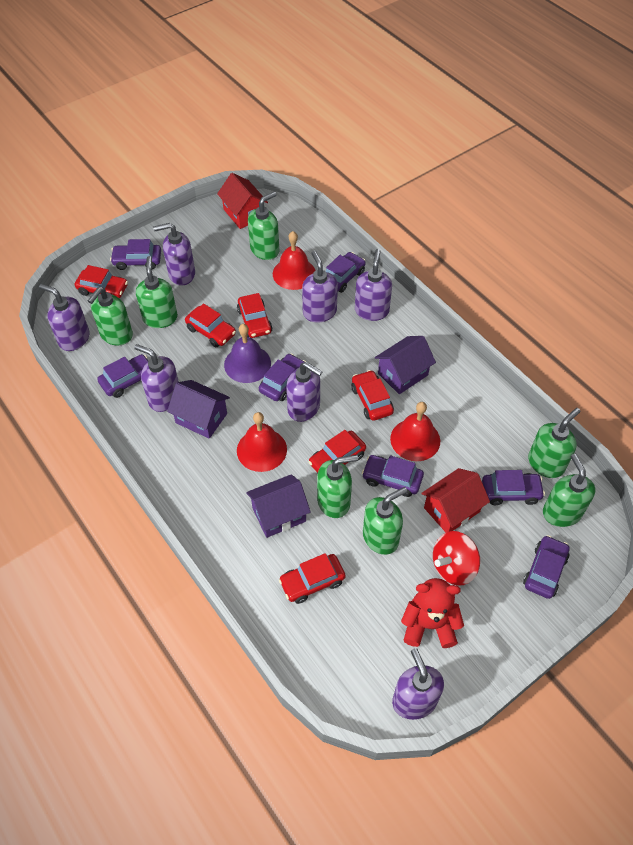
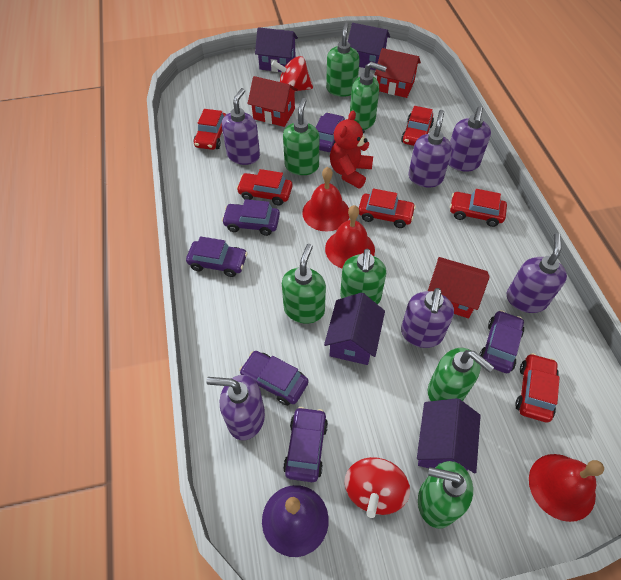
purple car: [97,354,148,398] [110,239,161,270] [259,353,306,401] [325,252,366,293] [362,455,424,497] [482,470,545,505] [523,535,570,599] = 7 -> [186,236,248,277] [222,199,280,236] [239,351,309,406] [283,407,328,482] [315,113,345,152] [479,310,524,373] = 6
purple house: [167,380,230,439] [246,474,311,538] [375,336,436,394] = 3 -> [255,27,298,72] [324,293,385,365] [348,23,390,70] [417,398,481,473] = 4
purple soap dispenser: [39,284,90,351] [134,344,179,412] [153,223,195,286] [286,362,323,422] [302,251,338,322] [355,249,392,321] [392,648,444,720] = 7 -> [206,375,265,440] [222,88,260,165] [401,288,454,348] [408,110,452,187] [448,106,491,172] [507,233,567,313] = 6
red house: [217,173,268,229] [421,468,490,532] = 2 -> [247,76,298,127] [375,48,421,98] [428,257,490,318] = 3
red spinning top: [433,531,480,586] = 1 -> [271,56,313,92] [344,457,410,518] = 2

